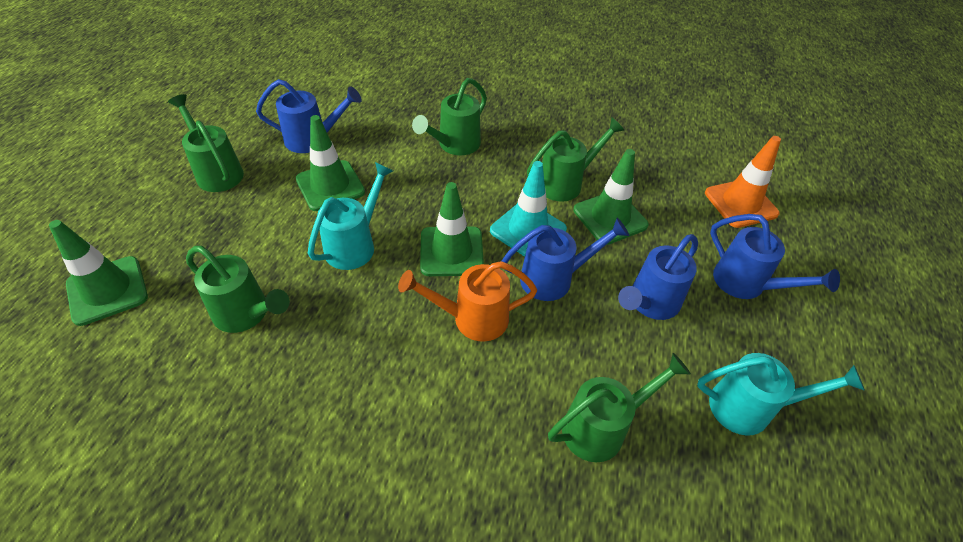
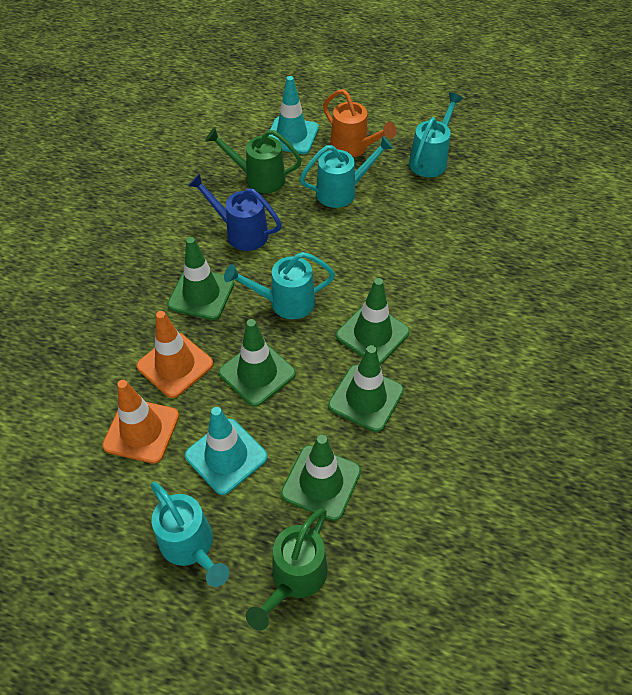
blue watering can: [256,79,362,153] [502,218,629,301] [618,234,698,320] [710,214,840,299] = 4 -> [188,173,282,251] = 1
green traffic cone: [49,220,148,326] [296,115,365,211] [420,182,484,276] [573,149,649,245] = 4 -> [168,237,234,320] [219,319,296,407] [281,435,361,521] [328,345,404,432] [336,278,410,364] = 5
green watering can: [168,94,244,192] [186,246,290,333] [412,78,487,156] [527,118,625,202] [548,353,691,462] = 5 -> [206,127,302,193] [246,508,328,630] = 2
orange traffic cone: [705,136,781,228] = 1 -> [102,380,179,464] [137,311,213,398] = 2
turquoise traffic cone: [490,161,567,257] = 1 -> [185,407,268,495] [269,76,319,154] = 2
turquoise watering can: [308,162,393,270] [697,353,865,435] = 2 -> [151,482,229,587] [224,252,335,319] [300,136,393,208] [409,92,463,177] = 4

